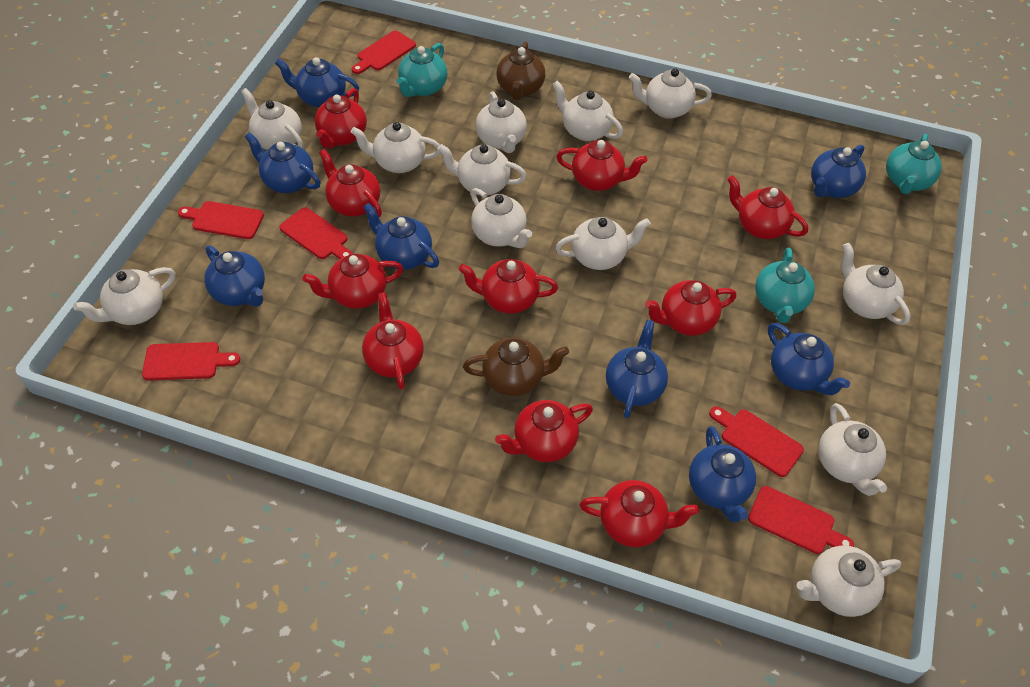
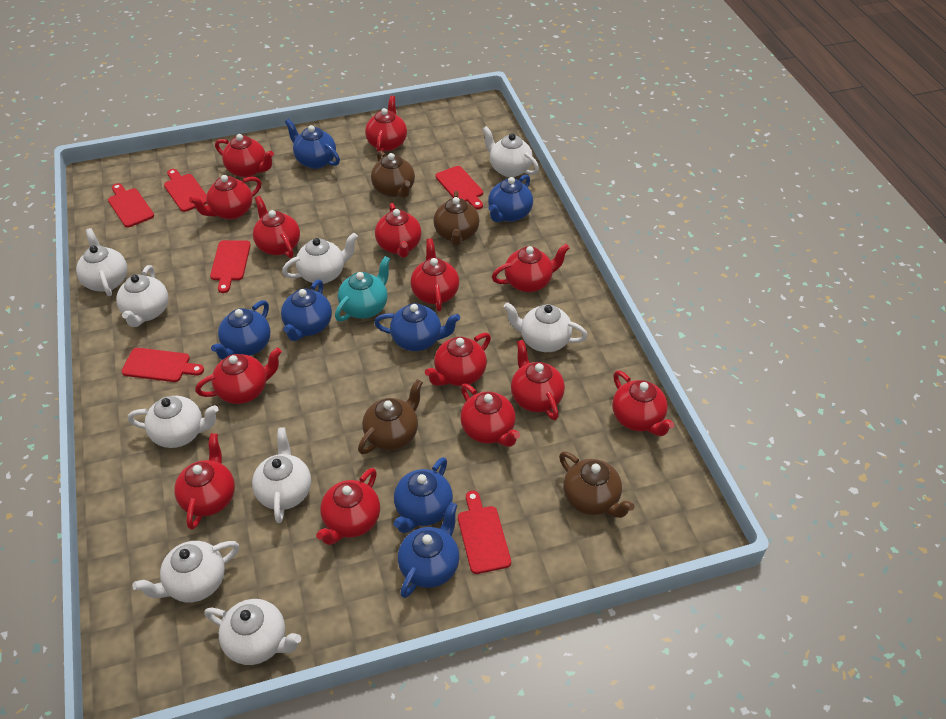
blue teapot: [204,245,265,306] [244,132,321,193] [275,57,359,108] [363,203,439,270] [606,320,668,418] [689,426,756,522] [768,323,850,395] [811,145,866,198] = 8 -> [211,300,270,360] [281,280,332,341] [285,119,340,169] [374,303,460,351] [394,457,453,533] [398,502,459,598] [488,174,533,222] = 7
brown teapot: [463,337,569,396] [497,42,545,100] = 2 -> [358,379,423,454] [371,150,415,198] [433,191,479,246] [559,452,635,518] = 4
red teapot: [302,254,403,309] [315,88,367,149] [319,149,382,217] [362,292,424,390] [459,259,558,314] [495,400,593,462] [556,140,647,191] [579,480,699,547] [645,280,737,336] [727,175,808,239] = 10 -> [174,433,235,530] [189,175,261,220] [195,348,282,404] [215,134,274,178] [253,196,300,258] [316,468,380,545] [365,96,407,152] [375,203,421,258] [411,238,459,311] [425,333,491,386] [460,384,520,447] [492,244,570,292] [511,340,565,420] [612,371,675,436] = 14
turquoise teapot: [397,43,447,97] [755,248,815,323] [886,134,942,194] = 3 -> [335,256,390,322] = 1
white teapot: [73,267,175,325] [241,88,303,150] [351,122,441,173] [438,144,527,195] [471,188,532,248] [475,91,527,153] [552,81,623,141] [555,217,651,270] [629,68,712,119] [797,545,901,617] [818,403,887,496] [841,243,911,325] = 12 -> [76,228,127,296] [116,265,168,327] [128,396,219,448] [132,541,239,603] [204,599,301,665] [252,427,311,523] [282,233,358,284] [482,126,539,177] [503,302,588,352] = 9

